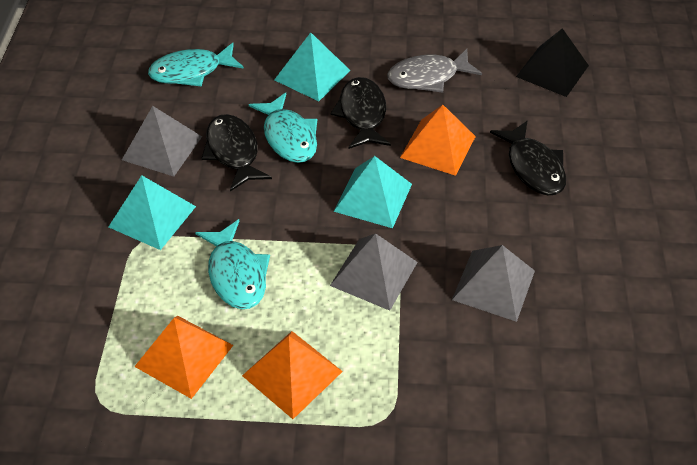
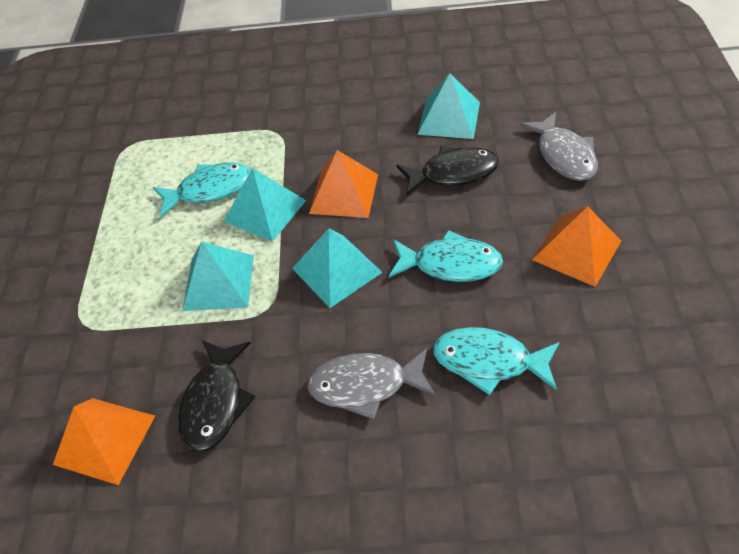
black fish: [202,114,272,191] [331,77,391,149] [490,120,566,195] = 3 -> [178,340,255,452] [396,146,499,196] = 2
black pyramid: [516,28,589,97] = 1 -> none = 0
grey fish: [387,49,482,93] = 1 -> [307,348,436,419] [519,112,598,181] = 2
grey pyramid: [122,106,202,177] [330,233,418,311] [452,245,535,322] = 3 -> none = 0
turquoise pyramid: [109,175,196,250] [274,32,350,101] [334,156,412,228] = 3 -> [183,242,254,311] [224,168,306,242] [292,228,383,308] [417,73,480,139] = 4

